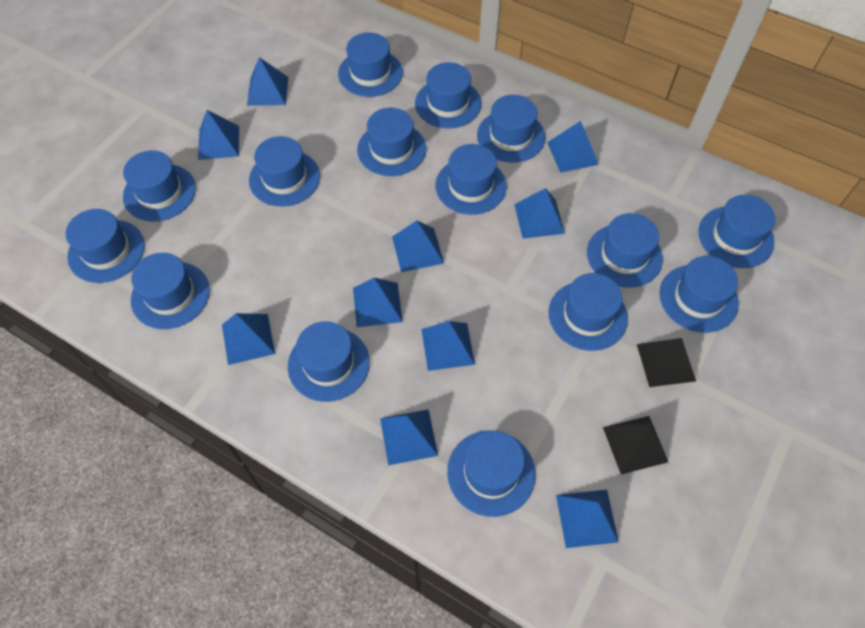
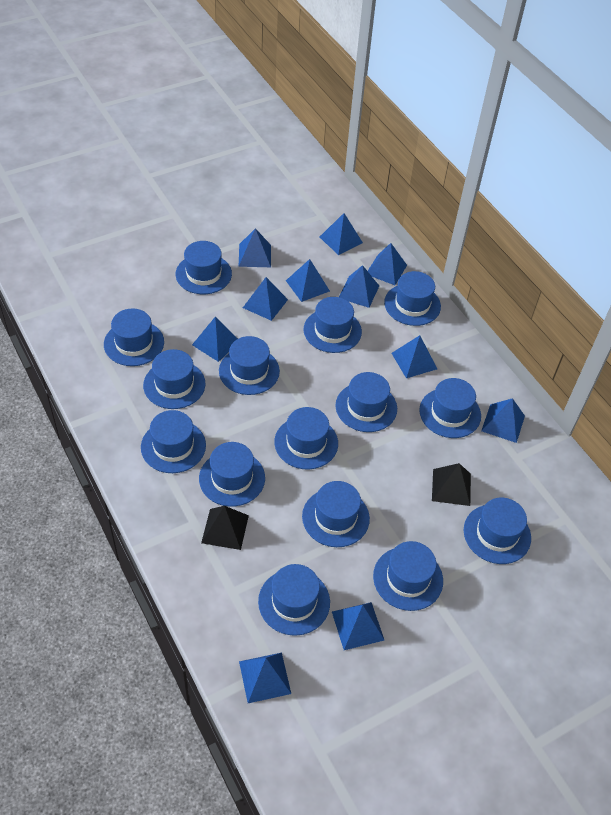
blue pyramid: [198,110,239,160] [222,313,275,365] [247,57,288,106] [353,278,403,327] [380,409,438,465] [392,221,444,272] [421,321,475,371] [514,188,565,239] [547,121,599,173] [556,490,619,548] = 10 -> [192,317,238,362] [239,229,271,267] [239,653,291,703] [243,277,288,321] [286,259,330,302] [320,213,363,255] [332,602,384,650] [339,265,379,308] [368,243,407,285] [391,335,437,378] [481,398,525,443] = 11

